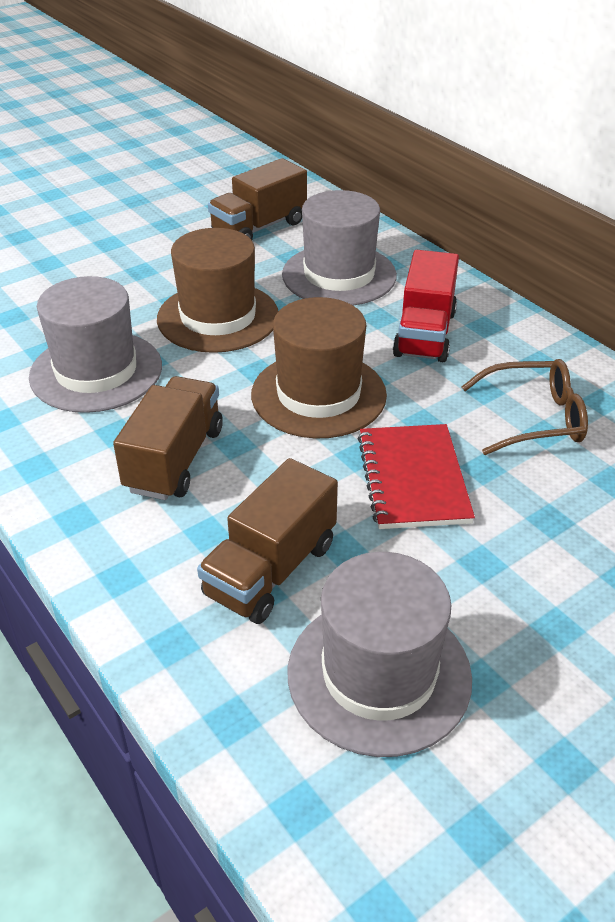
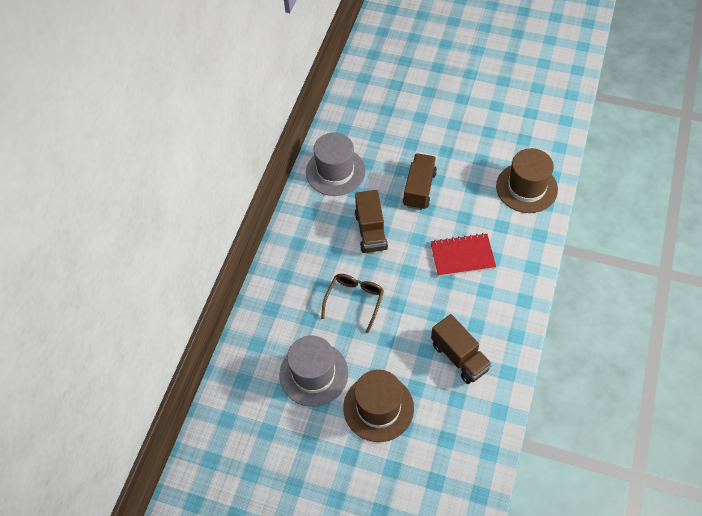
grey hat: [29,276,162,413] [282,190,397,306] [288,552,472,757] = 3 -> [279,335,348,407] [306,132,365,196] = 2
red truck: [393,250,459,362] = 1 -> none = 0

